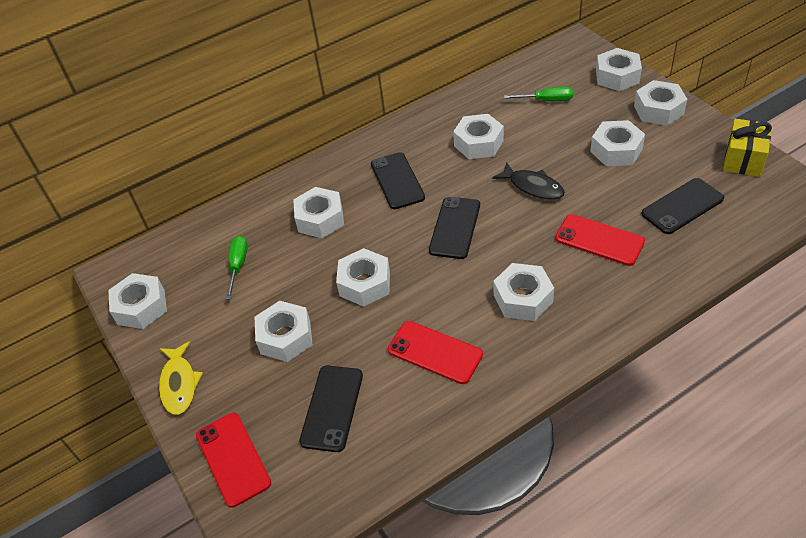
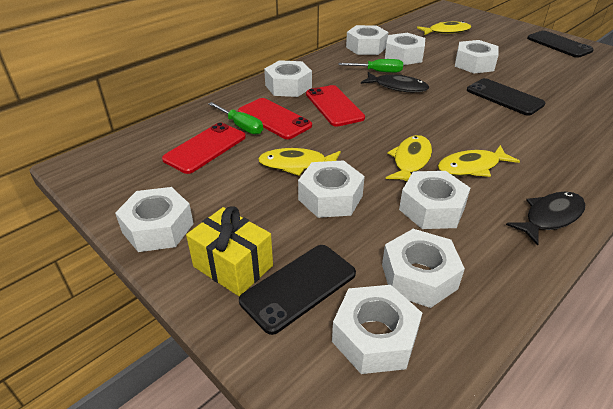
black fish: [492,163,565,200] = 1 -> [361,72,429,92] [506,192,585,246] = 2
black phone: [299,366,363,452] [371,152,425,209] [429,197,480,259] [641,178,724,234] = 4 -> [239,245,356,335] [467,78,545,116] [527,30,594,58] = 3
yellow fish: [159,341,203,415] = 1 -> [258,148,341,176] [386,135,432,181] [417,21,471,35] [438,145,520,177] = 4

